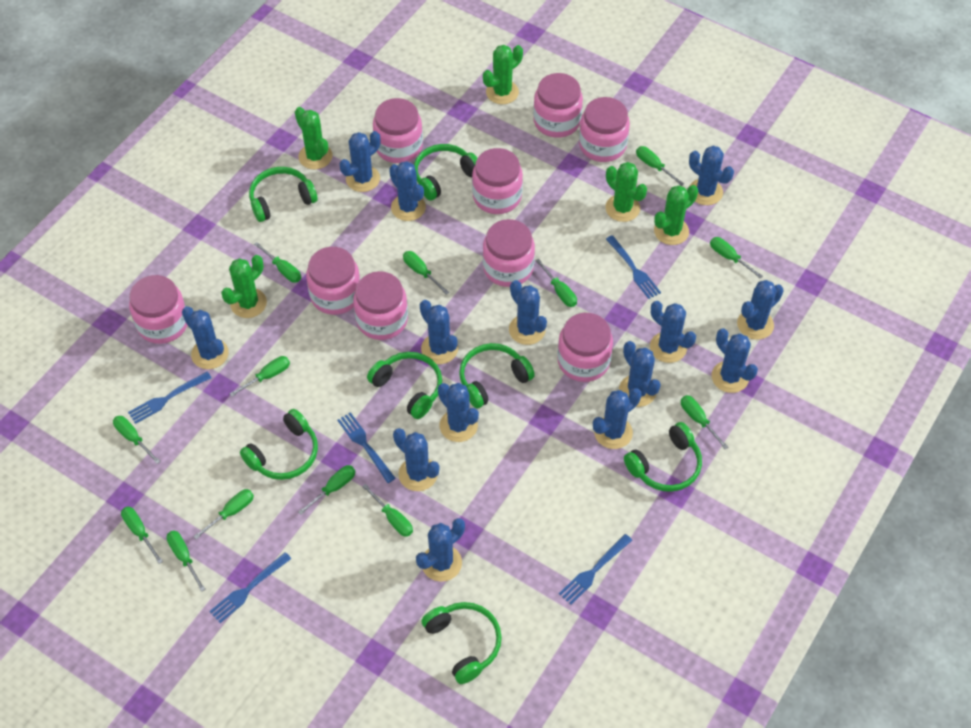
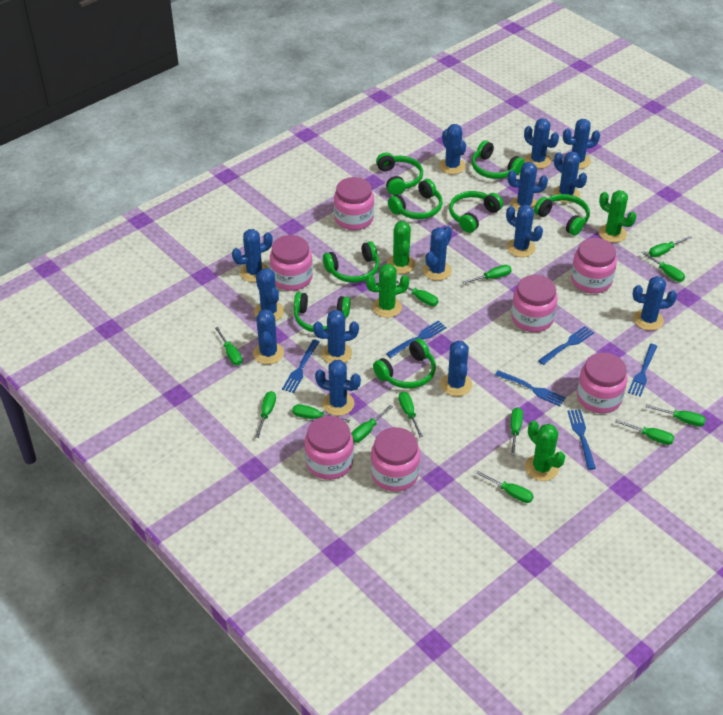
blue fork: [128,372,211,424] [209,552,291,623] [337,412,396,483] [559,534,632,605] [606,235,661,299] = 5 -> [282,339,320,393] [386,320,447,358] [495,370,566,406] [538,326,594,365] [567,409,596,470] [628,344,657,397] = 6
green cactus: [221,255,267,318] [295,107,333,169] [483,45,523,104] [605,162,647,222] [654,185,698,245] = 5 -> [366,264,409,318] [387,221,416,274] [525,420,565,481] [599,190,636,243] = 4
green headphones: [240,409,318,480] [249,167,318,222] [367,352,442,419] [414,144,477,201] [422,602,502,684] [459,343,535,408] [624,422,702,492] = 7 -> [294,292,350,332] [323,241,379,283] [373,339,436,389] [376,152,423,195] [388,179,443,219] [449,191,503,233] [472,140,525,179] [534,194,590,236] = 8
pink jar: [129,275,187,344] [306,247,360,315] [353,271,408,340] [373,98,423,163] [472,148,523,214] [483,219,535,287] [533,73,583,138] [557,313,613,382] [579,97,630,162] = 9 -> [270,235,313,291] [304,416,354,480] [334,177,374,230] [371,427,420,492] [511,275,557,332] [571,238,617,294] [577,353,627,413] = 7

